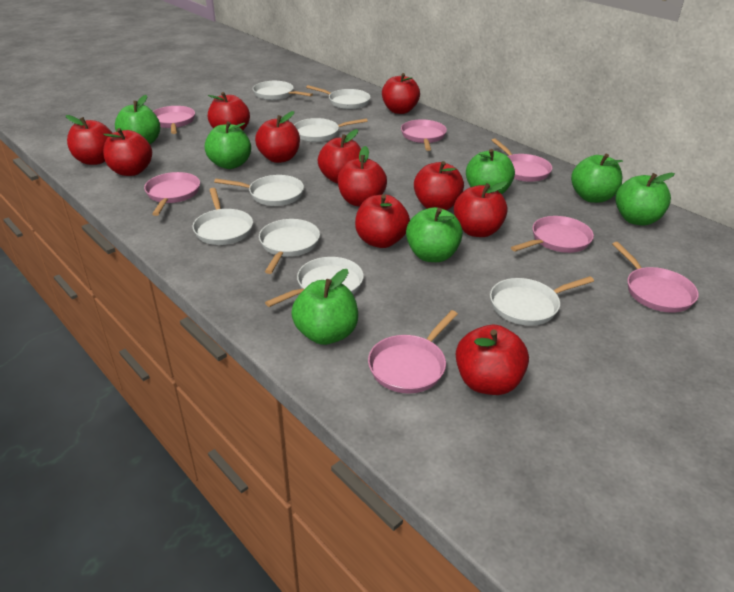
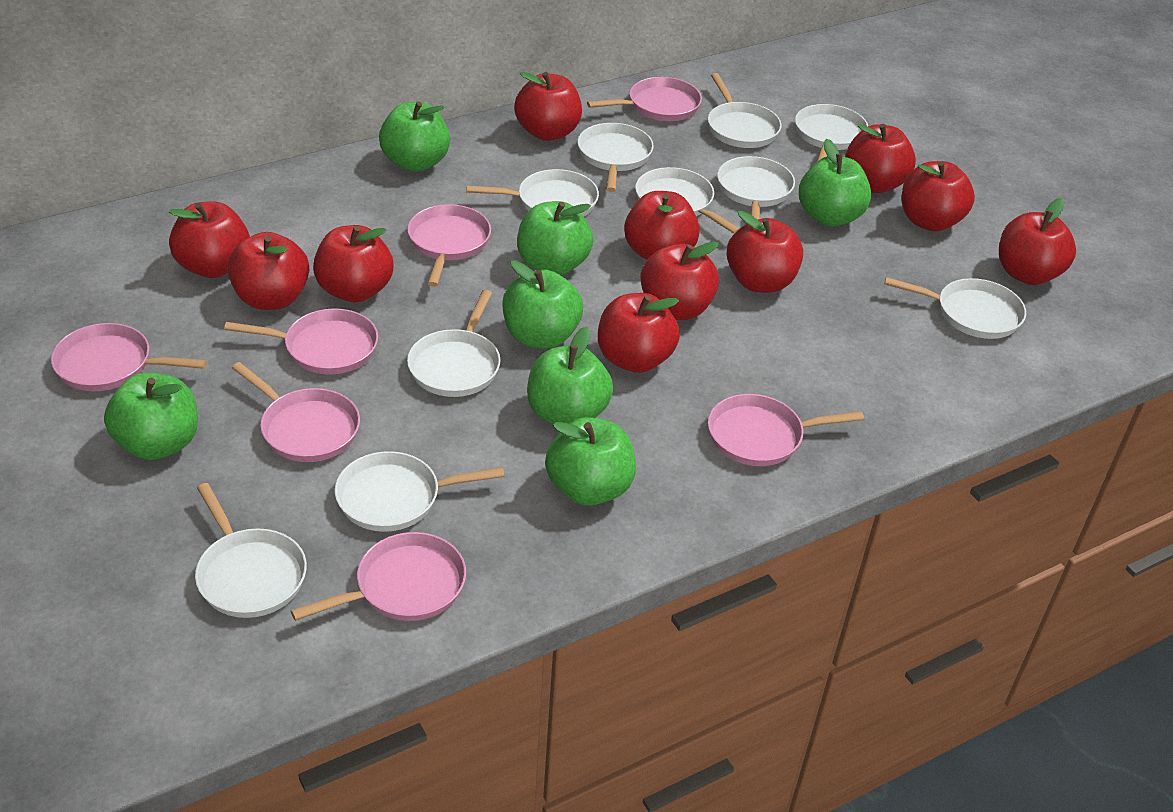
white pan: [193,188,253,245] [214,175,304,206] [253,81,313,100] [259,219,320,274] [265,257,364,307] [294,118,368,142] [306,85,370,109] [490,276,594,326] = 8 -> [195,483,307,618] [335,451,504,532] [407,290,501,397] [466,169,599,217] [577,123,654,192] [635,167,740,234] [708,73,782,148] [717,156,795,220] [795,104,868,162] [884,277,1026,339] = 10

